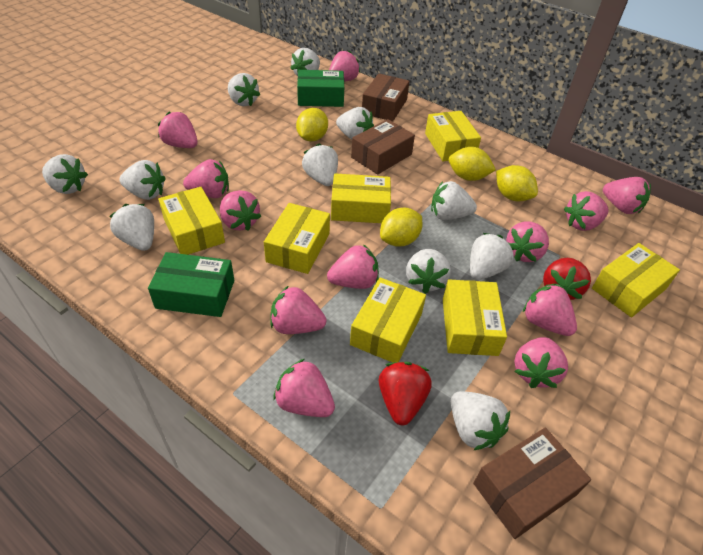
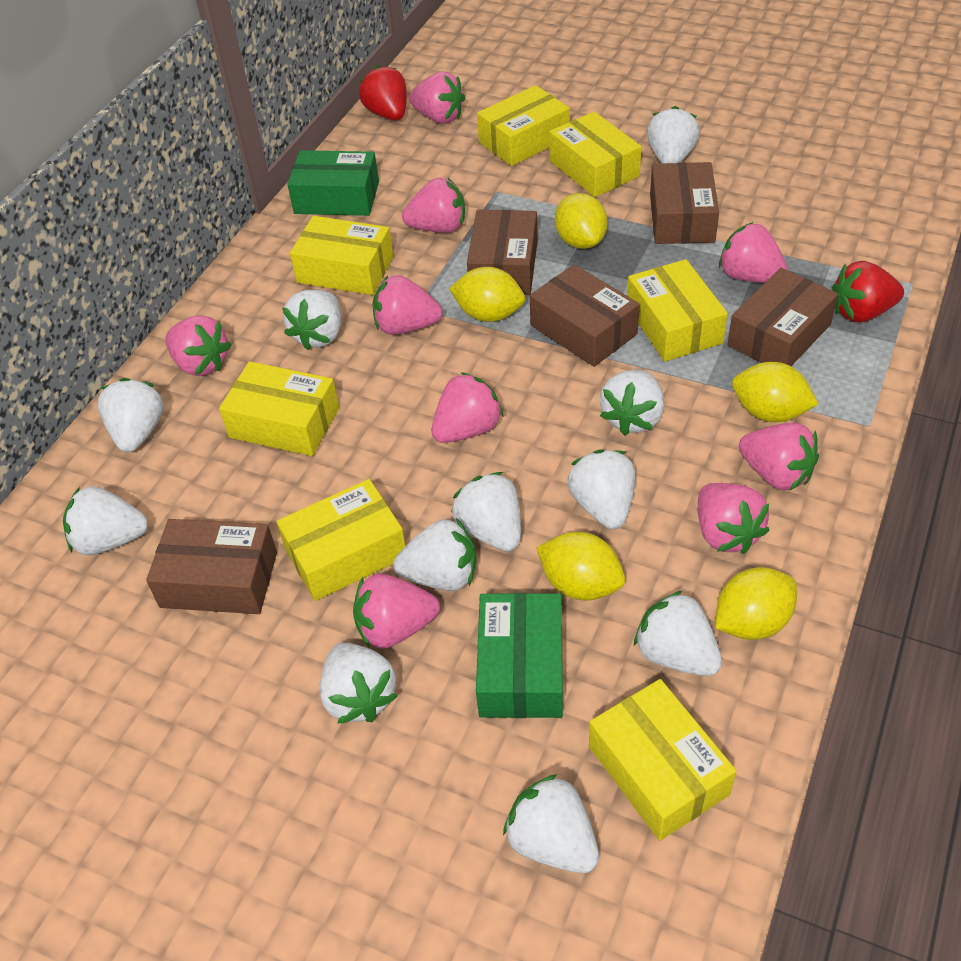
brown box: [351,119,415,174] [362,73,410,121] [473,428,591,539] = 3 -> [146,519,277,614] [467,209,538,295] [530,264,640,367] [650,162,719,244] [727,268,838,366] = 5
pink strawberry: [158,112,198,148] [183,159,229,198] [220,190,261,231] [270,285,326,334] [273,359,335,417] [327,244,379,289] [329,50,360,82] [506,222,549,262] [514,337,568,388] [523,284,577,336] [564,191,609,231] [603,177,651,214] = 12 -> [165,315,231,376] [353,574,440,649] [372,275,442,335] [402,178,465,233] [409,72,465,124] [431,372,504,443] [698,483,770,554] [719,222,788,283] [739,423,819,491] = 9
yellow lemon: [296,108,328,142] [380,208,422,247] [449,147,496,181] [496,165,538,201] = 4 -> [449,267,525,322] [536,532,625,601] [555,193,608,249] [715,567,797,640] [732,362,818,422] = 5

